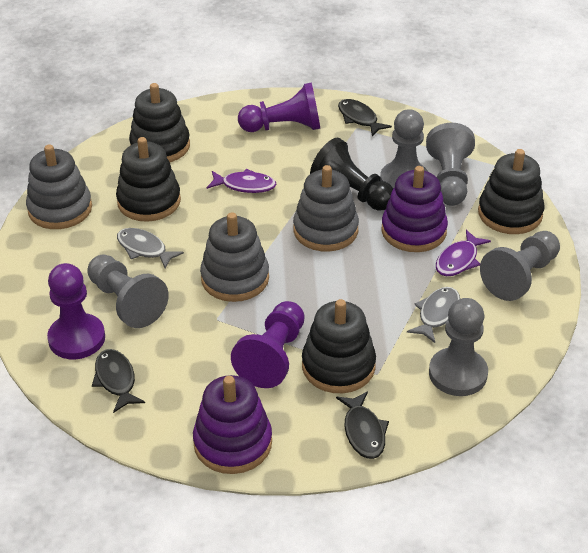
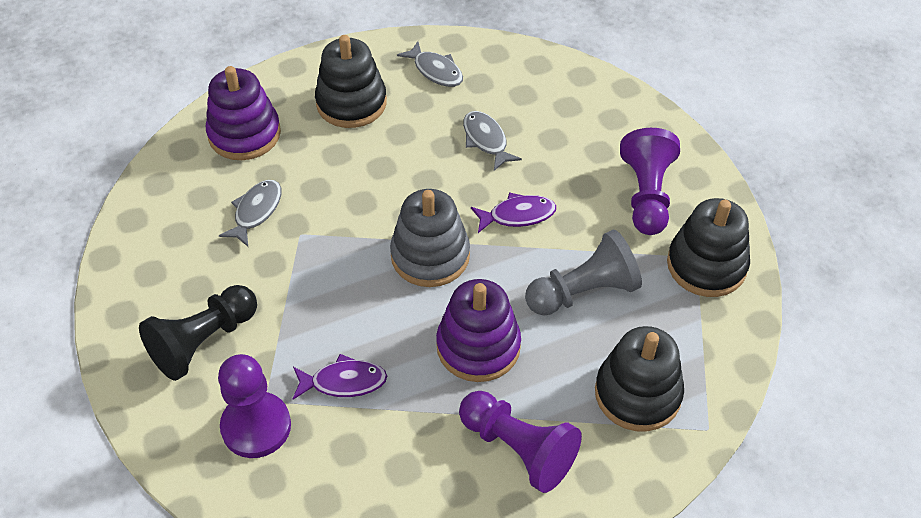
black fish: [92,349,145,413] [336,391,389,459] [338,99,392,136] = 3 -> none = 0
black stacking toy: [116,137,181,222] [129,83,190,162] [302,299,376,393] [478,149,544,234] = 4 -> [315,35,387,128] [595,326,684,431] [667,198,750,297] = 3
grey fish: [117,228,184,269] [407,287,460,343] = 2 -> [219,180,281,246] [397,41,463,87] [463,111,522,171] = 3
grey pawn: [87,255,169,328] [380,109,428,188] [426,123,475,206] [429,298,488,396] [480,231,560,301] = 5 -> [525,230,642,315] = 1
grey stacking toy: [26,144,92,229] [200,213,269,302] [293,165,359,252] = 3 -> [390,189,470,287] = 1

